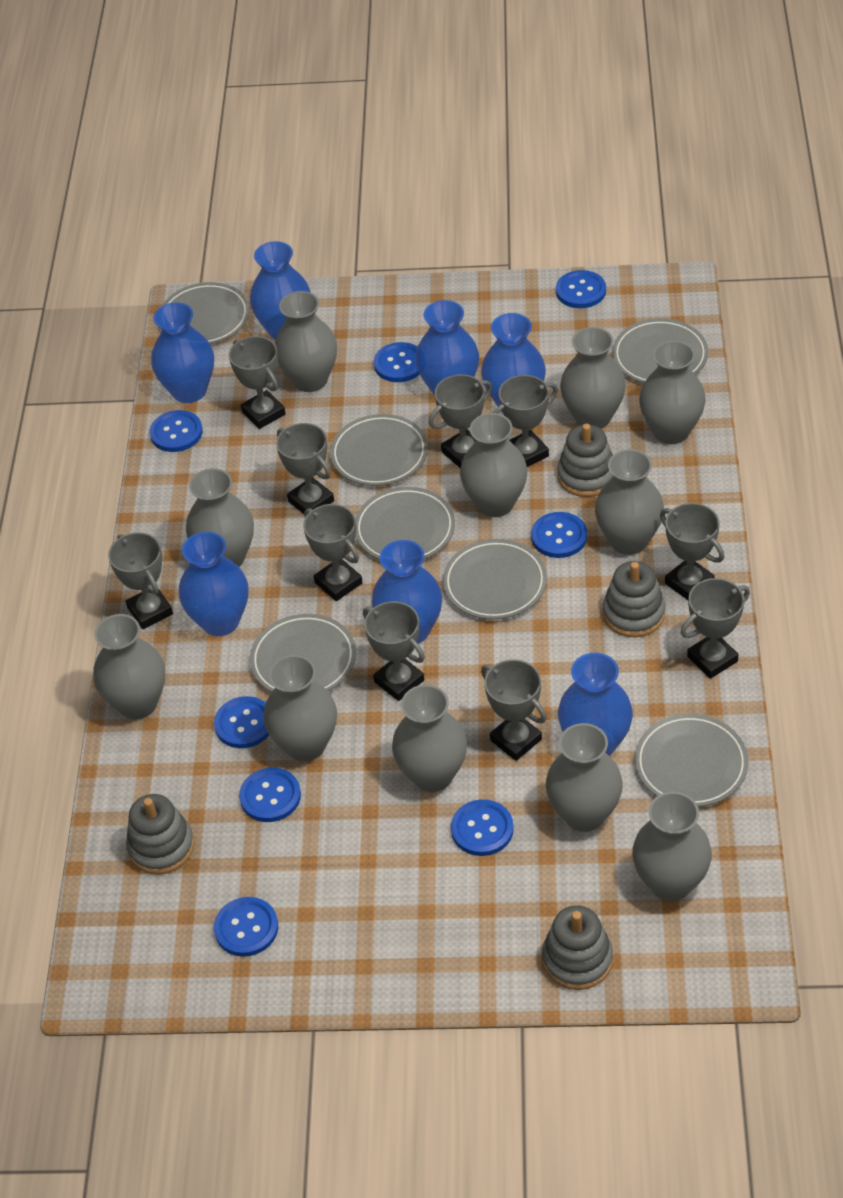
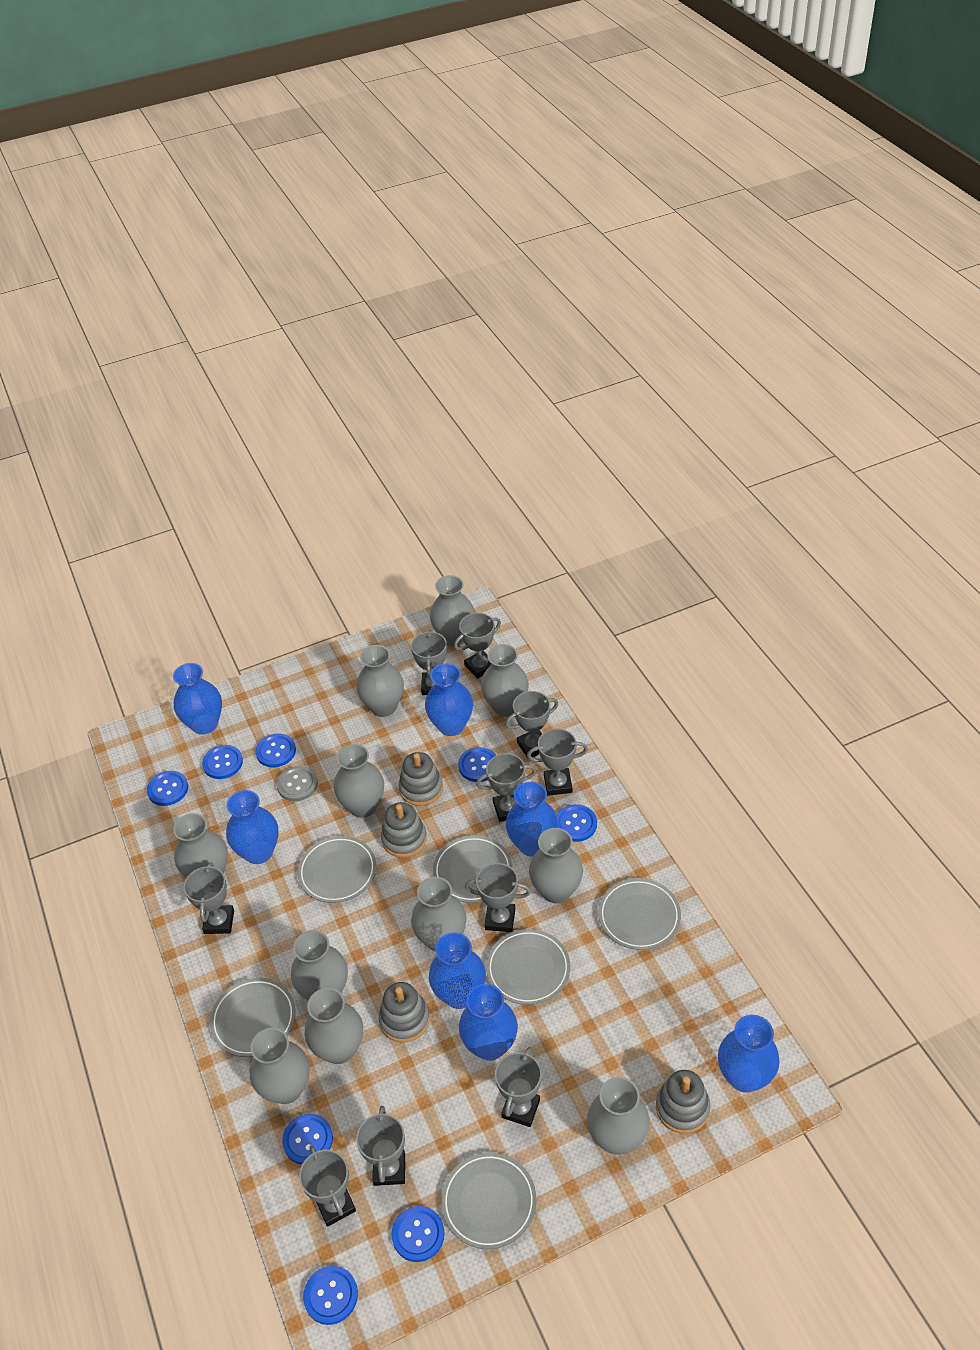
grey button: none = 0 -> [277,766,318,801] = 1
grey plate: [162,282,250,344] [250,614,356,692] [330,414,428,486] [355,487,455,560] [443,539,547,620] [612,318,708,383] [635,714,748,807] = 7 -> [210,978,296,1057] [298,836,376,903] [433,835,512,903] [441,1152,536,1249] [486,929,570,1005] [598,878,681,950] = 6

